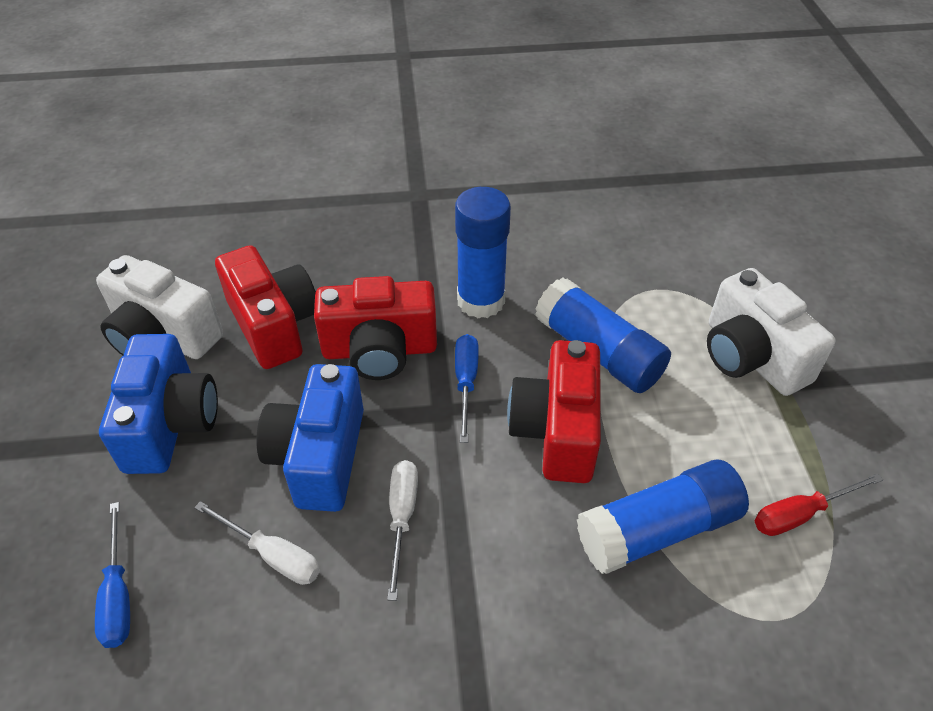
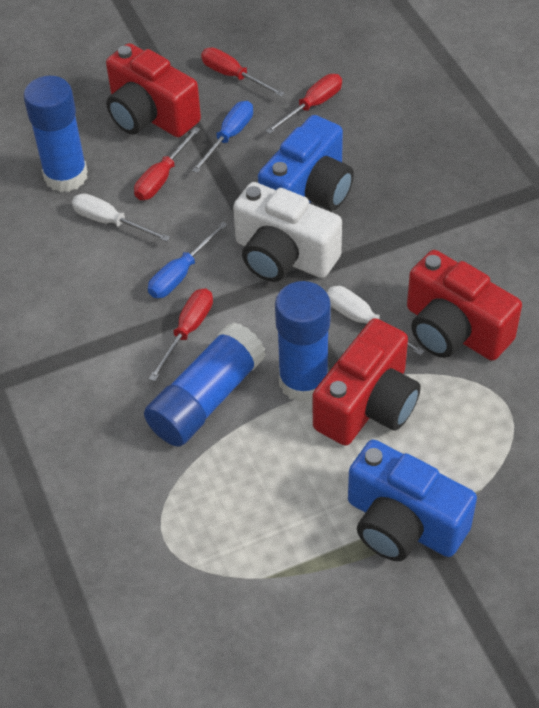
red screwdriver: [755,473,883,536] = 1 -> [134,127,200,200] [149,288,213,382] [201,48,285,97] [265,74,342,134] = 4
white camera: [96,255,223,359] [707,268,836,396] = 2 -> [233,182,342,282] = 1

